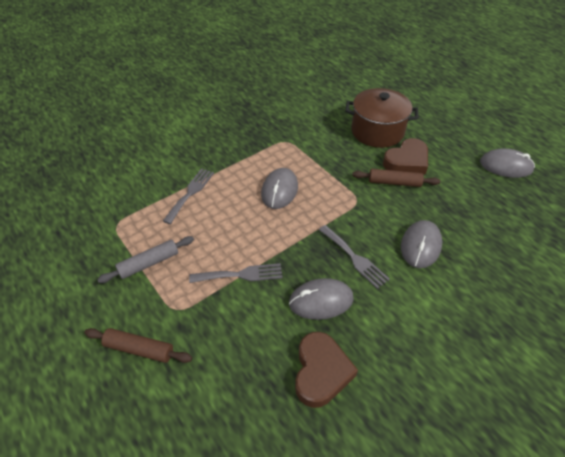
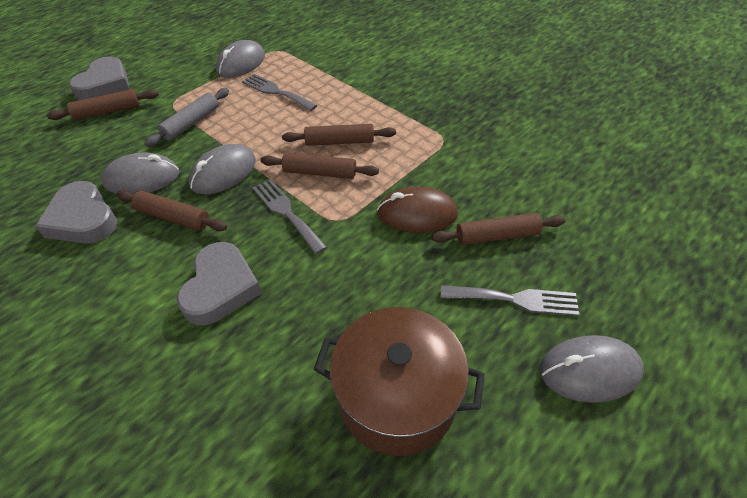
brown heart: [295,332,358,408] [383,138,428,175] = 2 -> none = 0
brown mouse: none = 0 -> [377,187,458,233] = 1
brown rolling pin: [84,328,192,363] [353,169,440,187] = 2 -> [47,89,159,120] [116,190,227,231] [260,152,379,179] [282,124,396,146] [432,213,565,245] = 5
grey heart: none = 0 -> [35,181,117,244] [69,56,130,100] [176,242,262,325] = 3

